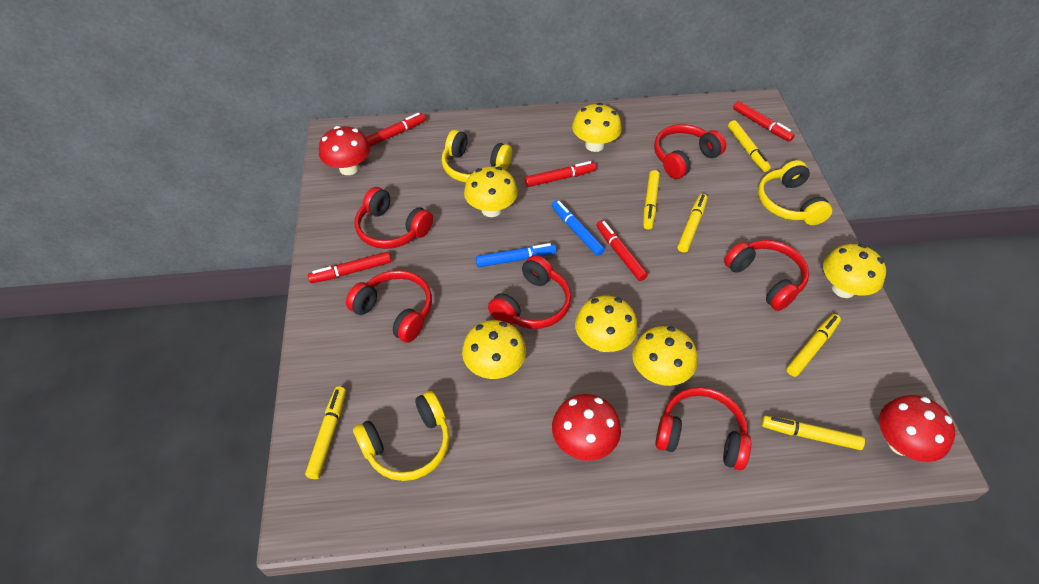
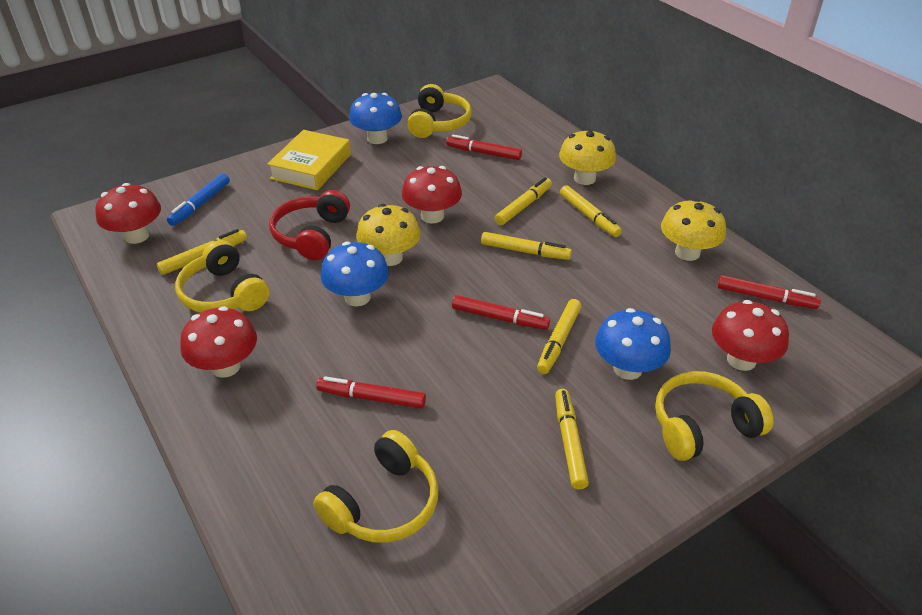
blue marker: [476,243,556,267] [552,200,605,256] = 2 -> [167,173,230,226] = 1
blue mushroom: none = 0 -> [321,242,389,306] [349,93,402,144] [595,308,671,380] = 3
red headphones: [346,270,432,342] [355,187,433,249] [488,255,571,329] [654,124,726,179] [655,387,751,470] [724,240,809,311] = 6 -> [269,190,350,260] = 1
red marker: [308,252,391,283] [366,113,426,147] [525,161,596,187] [597,220,648,281] [733,101,795,142] = 5 -> [316,376,426,409] [446,135,522,160] [452,295,550,330] [717,275,821,309] = 4
red mushroom: [319,126,370,175] [552,394,621,461] [879,395,955,462] = 3 -> [95,183,161,244] [180,306,257,378] [402,166,462,223] [712,300,789,371] = 4
yellow book: none = 0 -> [267,130,351,190] = 1
yellow headphones: [353,391,450,481] [442,130,512,183] [758,160,832,225] = 3 -> [175,240,269,313] [313,430,438,543] [407,84,472,138] [655,371,773,461] = 4
yellow mushroom: [462,320,526,379] [464,166,518,217] [572,103,622,152] [575,296,638,352] [632,326,697,386] [823,244,886,298] = 6 -> [356,204,421,266] [559,129,616,185] [661,199,726,261] = 3

